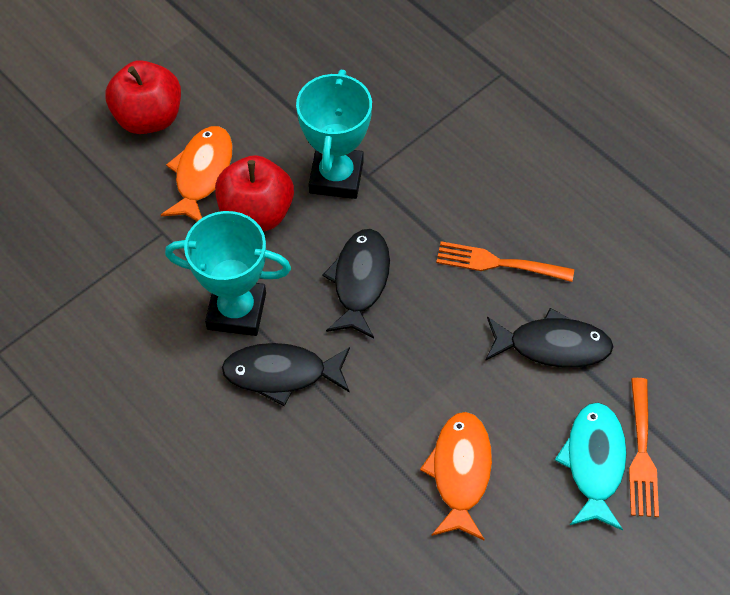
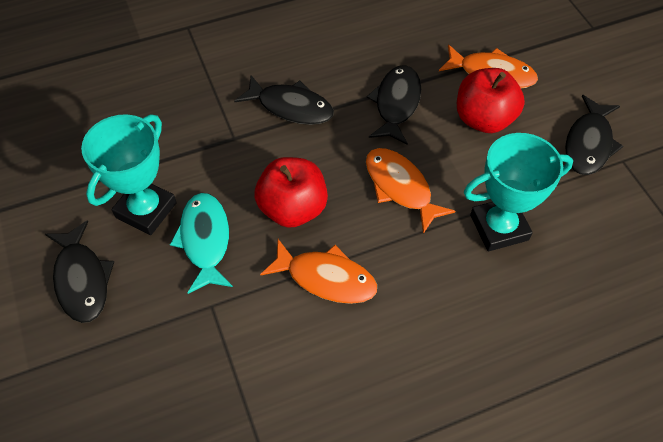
black fish: [222,343,350,406] [322,229,390,339] [485,308,614,368] = 3 -> [45,220,114,323] [234,75,334,125] [367,65,421,145] [565,95,623,175] = 4
orange fish: [161,126,233,221] [420,412,492,540] = 2 -> [260,239,377,304] [366,148,456,234] [439,45,538,88] = 3
orange fork: [436,241,574,282] [629,378,659,517] = 2 -> none = 0

